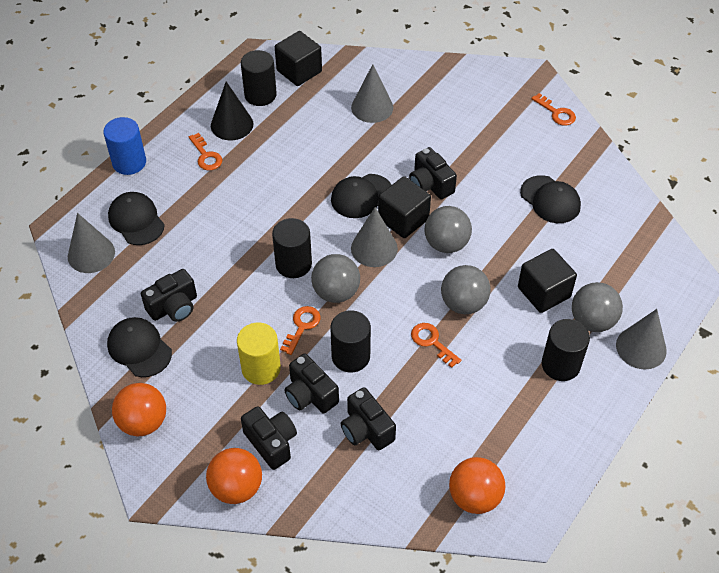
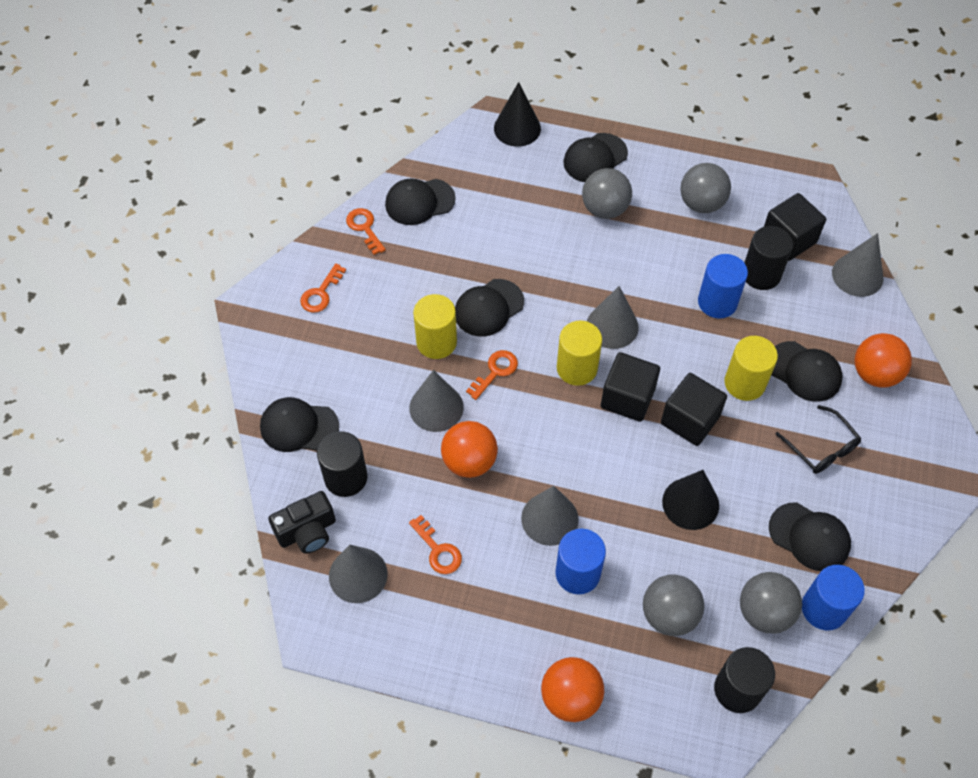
black camera: [141,269,197,322] [241,406,297,470] [284,354,339,413] [341,387,396,450] [409,147,457,199] = 5 -> [268,491,336,554] = 1
black cap: [107,317,172,377] [108,192,165,245] [331,174,391,218] [520,175,581,223] = 4 -> [260,397,339,452] [385,179,456,225] [455,279,524,337] [563,133,628,182] [769,502,851,571] [772,341,843,402] = 6
black cone: [211,82,253,140] = 1 -> [494,82,541,147] [662,470,719,530] = 2
black cylinder: [241,50,277,106] [272,218,312,278] [331,310,371,372] [542,319,590,381] = 4 -> [317,431,367,497] [714,647,775,713] [744,226,793,290] = 3
black glasses: none = 0 -> [775,405,862,474] = 1
blue cylinder: [103,117,146,175] = 1 -> [555,529,606,594] [698,254,748,318] [802,565,865,630] = 3
grey cone: [68,213,115,273] [351,64,393,123] [351,207,398,267] [616,309,667,369] = 4 -> [329,545,388,603] [409,370,464,432] [521,486,579,546] [587,286,639,349] [832,233,883,297] = 5
yellow cylinder: [237,323,281,385] = 1 -> [413,294,457,359] [557,320,602,386] [724,336,778,401] = 3

